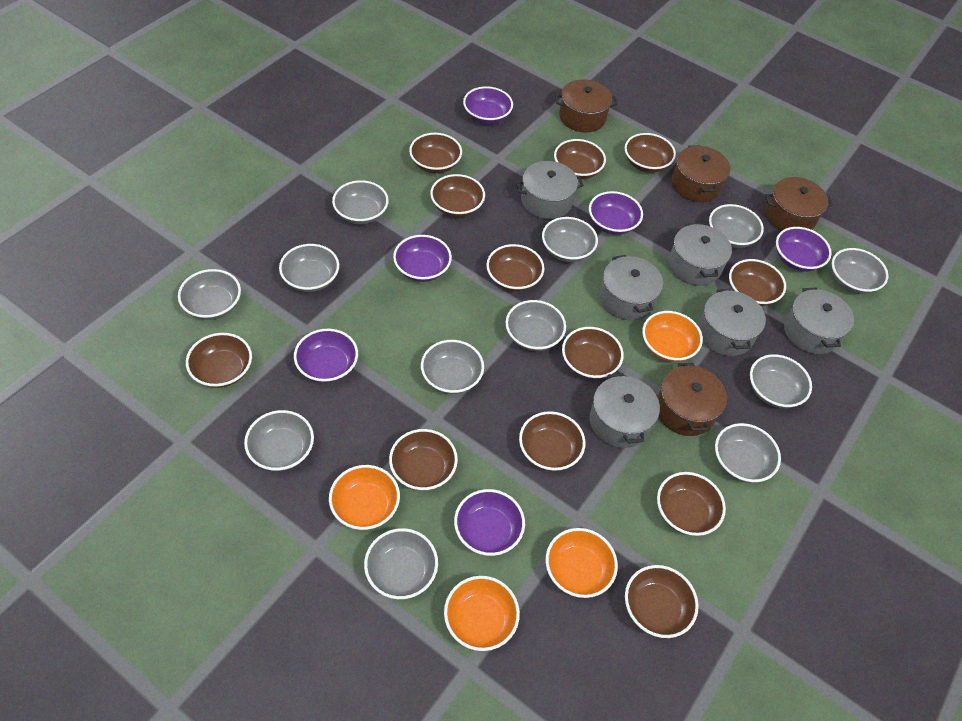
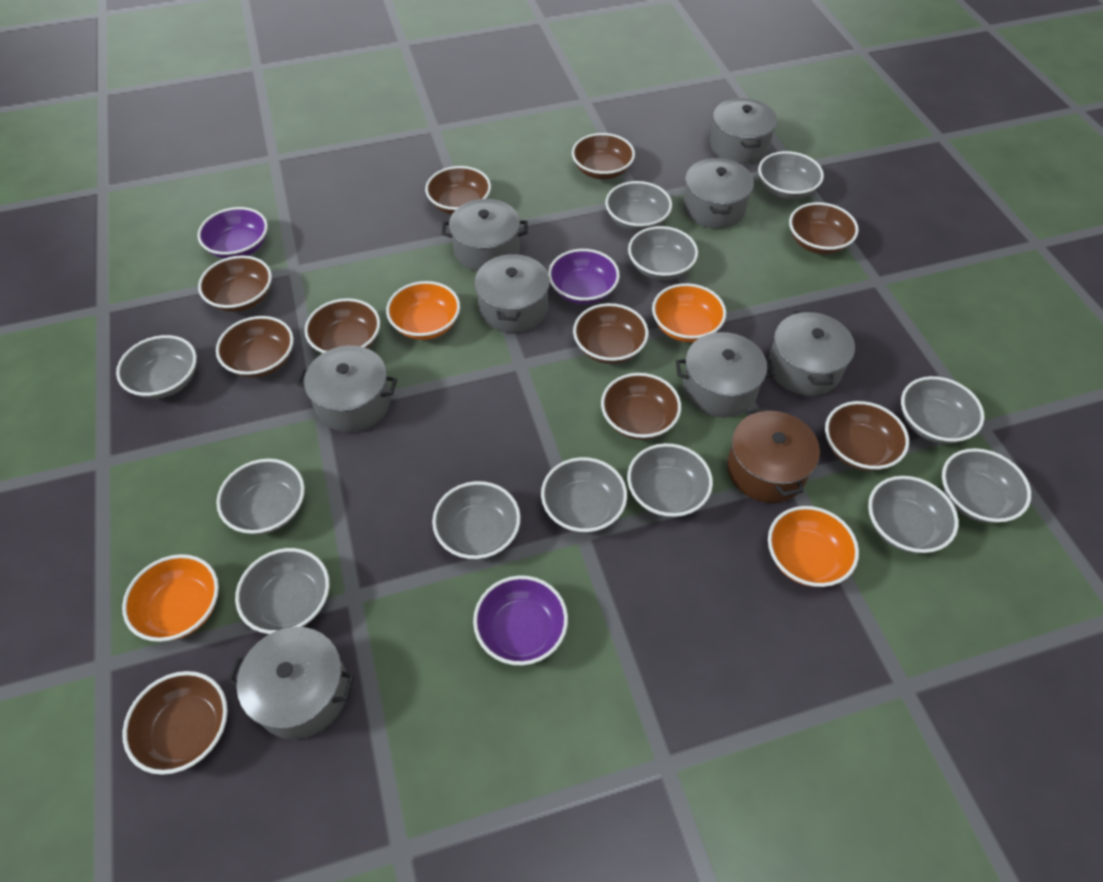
brown bowl: [186,333,252,388] [389,429,458,491] [409,133,462,173] [430,174,485,217] [486,244,544,292] [519,411,586,471] [554,139,606,179] [562,327,624,379] [625,133,676,173] [625,565,699,638] [657,472,726,536] [729,259,786,306] = 12 -> [122,671,228,775] [198,255,272,312] [216,316,294,378] [304,298,380,354] [425,166,491,215] [572,133,635,179] [573,303,648,364] [601,373,681,440] [789,202,859,254] [825,401,909,471] = 10
brown pot: [555,79,617,133] [657,363,727,436] [672,145,730,202] [765,177,833,231] = 4 -> [727,407,820,503] = 1
grey pot: [516,161,584,219] [589,373,660,448] [599,255,663,320] [669,223,732,286] [698,289,766,356] [784,288,854,354] = 6 -> [228,627,355,739] [296,346,397,432] [442,199,528,272] [474,253,550,333] [676,332,775,418] [683,158,754,229] [710,98,777,164] [768,311,855,396] = 8
purple bowl: [294,329,358,383] [393,235,452,282] [454,489,525,556] [463,86,513,124] [589,191,643,235] [776,227,832,272] = 6 -> [197,207,268,259] [473,575,568,666] [548,249,620,305] = 3

